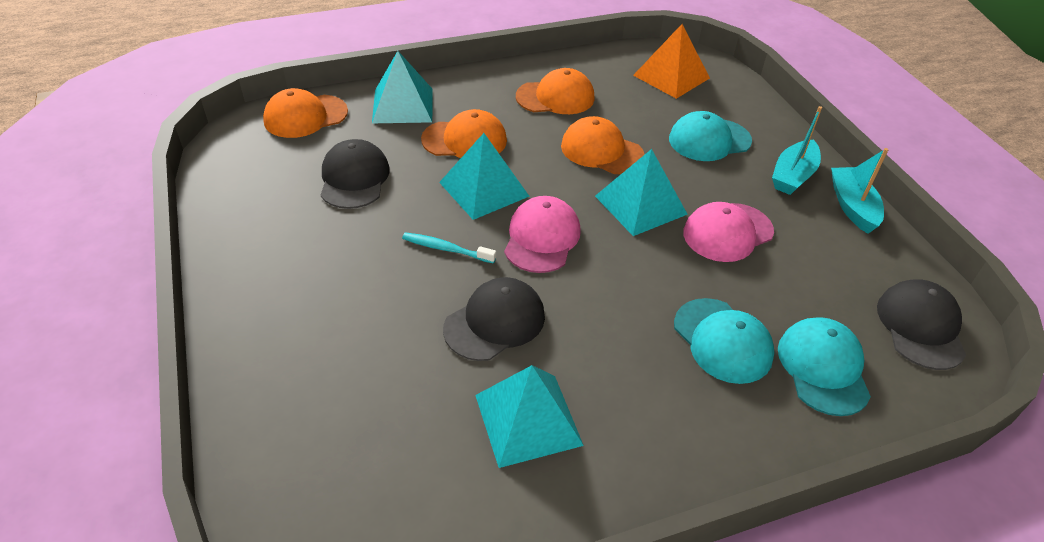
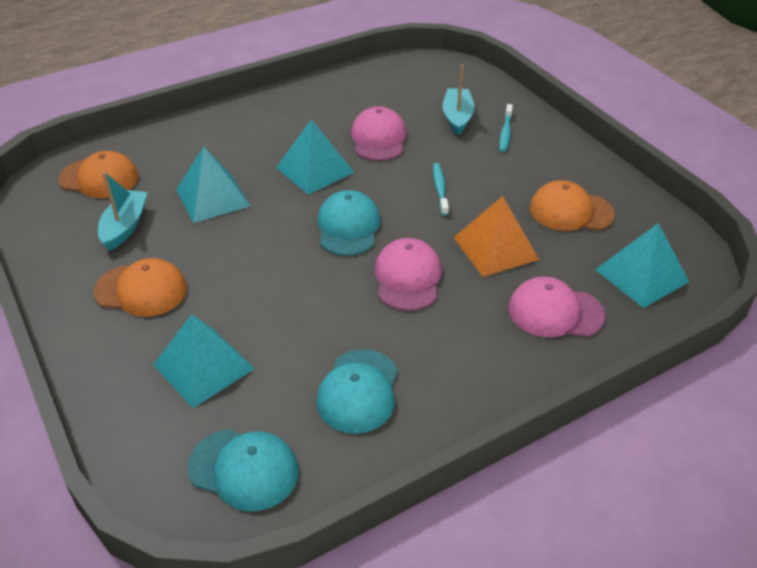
black cap: [321,139,390,209] [443,277,545,361] [877,279,966,370] = 3 -> none = 0
orange cap: [263,88,348,138] [421,109,507,158] [516,68,595,114] [561,116,645,174] = 4 -> [58,151,139,198] [94,258,187,317] [530,180,615,231] = 3
pink cap: [504,196,581,273] [683,202,774,262] = 2 -> [351,106,407,161] [375,238,442,311] [509,277,606,337] = 3
turquoise toothbrush: [402,232,496,264] = 1 -> [433,163,449,216] [499,104,513,152] = 2

